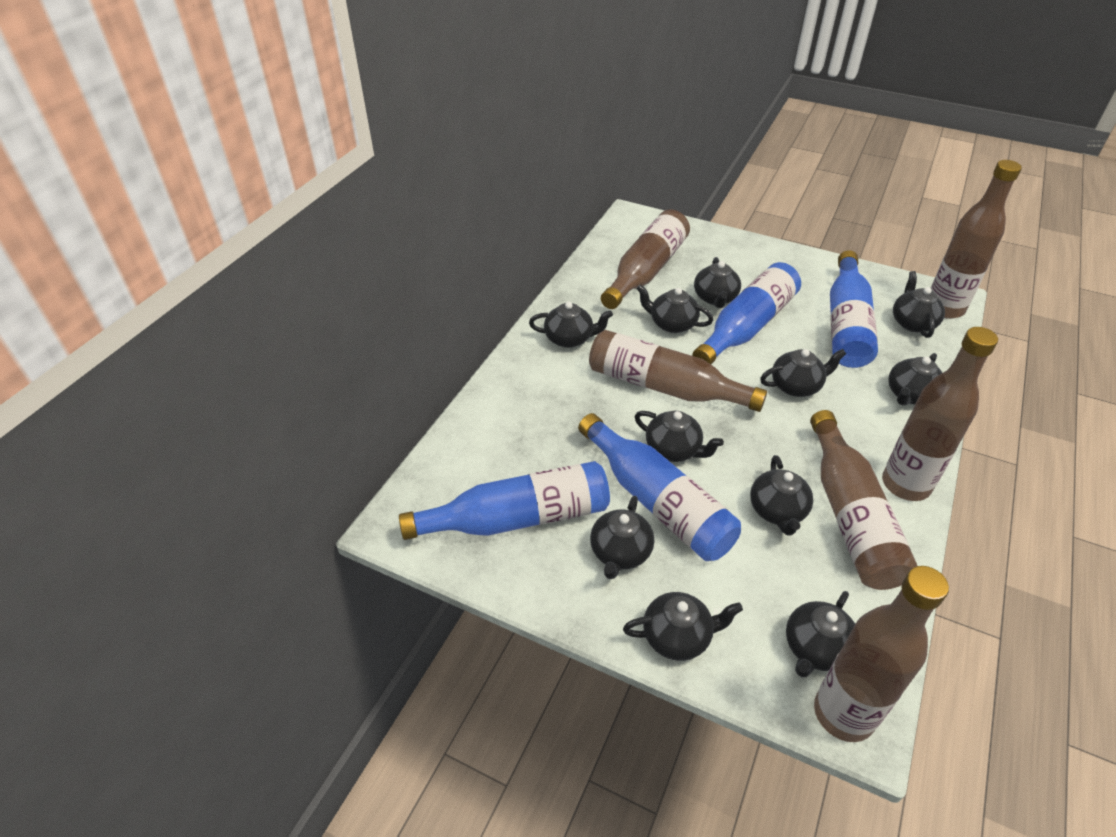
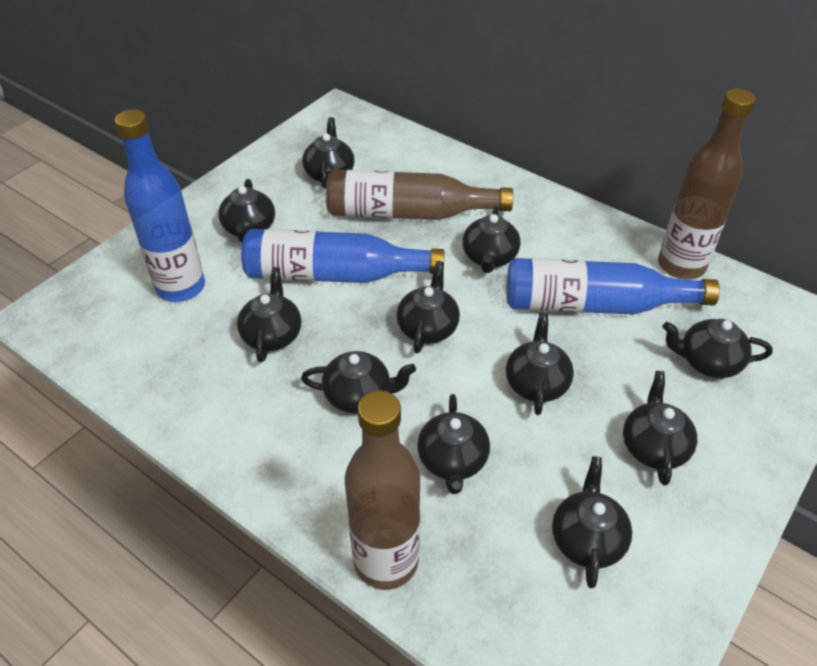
blue bottle: [399,461,610,540] [578,413,741,561] [692,262,801,364] [830,250,878,368] = 4 -> [115,109,205,302] [241,229,444,283] [506,258,720,315] = 3
brown bottle: [589,330,767,412] [601,209,690,309] [810,410,917,590] [814,566,949,742] [882,327,998,501] [931,160,1022,319] = 6 -> [326,170,513,220] [345,391,420,590] [658,89,756,279] = 3

